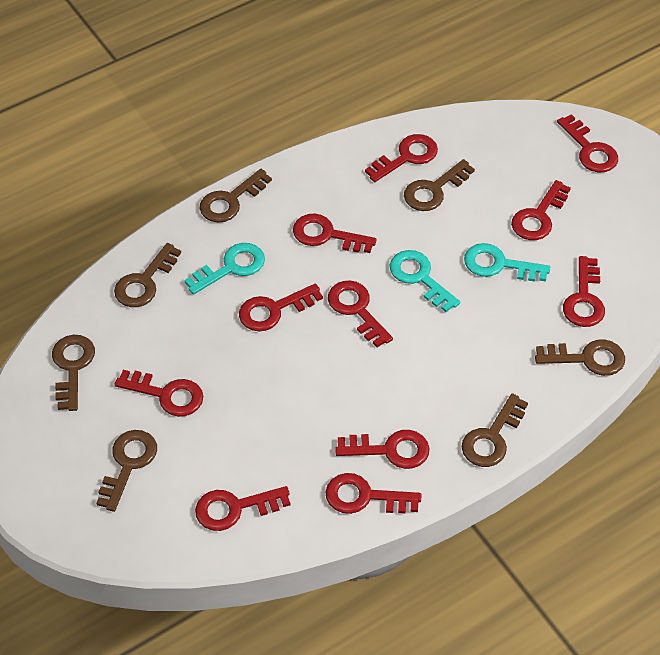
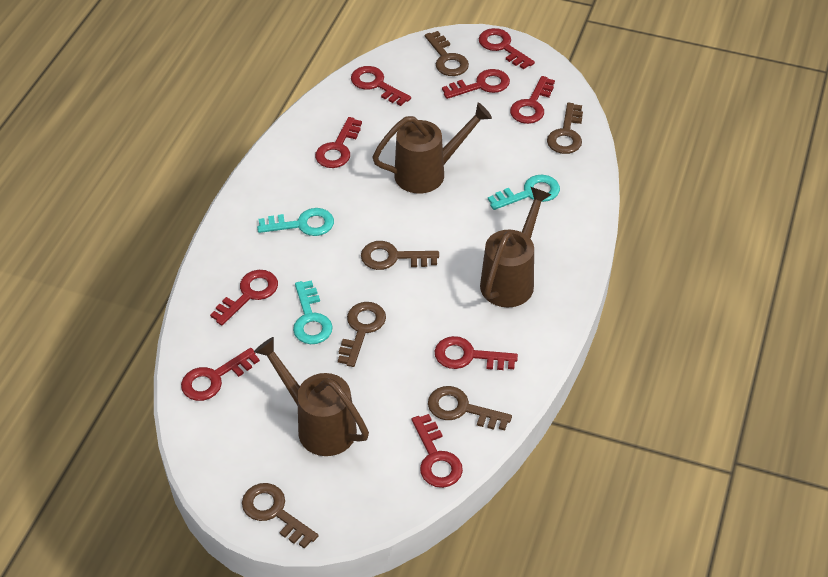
brown key: [52,335,95,411] [96,430,157,512] [114,243,181,307] [199,169,272,223] [404,159,475,211] [462,393,528,467] [535,339,625,376] = 7 -> [242,483,318,549] [338,302,386,367] [361,241,439,270] [425,31,469,76] [428,386,512,431] [547,103,583,154] = 6
brown watering can: none = 0 -> [254,337,369,456] [372,103,492,194] [480,187,552,307] = 3
red key: [114,370,203,417] [195,486,291,531] [239,283,323,331] [293,213,377,253] [325,473,421,514] [328,280,393,347] [335,430,430,469] [365,134,438,182] [511,180,571,240] [557,114,618,173] [563,256,605,327] = 11 -> [181,348,260,401] [210,270,278,325] [315,117,362,168] [351,66,411,106] [412,414,463,488] [435,336,518,370] [442,69,510,99] [479,28,535,70] [510,76,555,124] = 9

